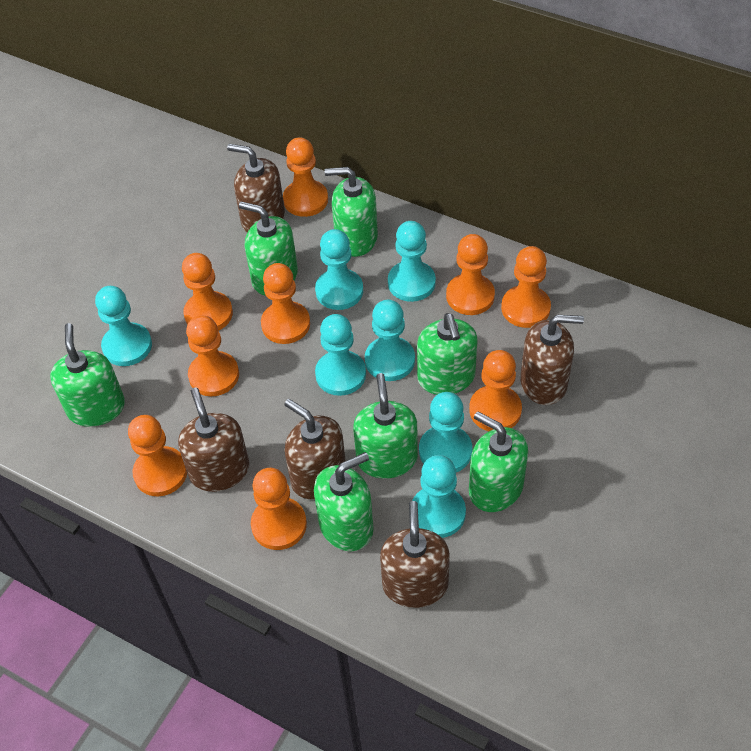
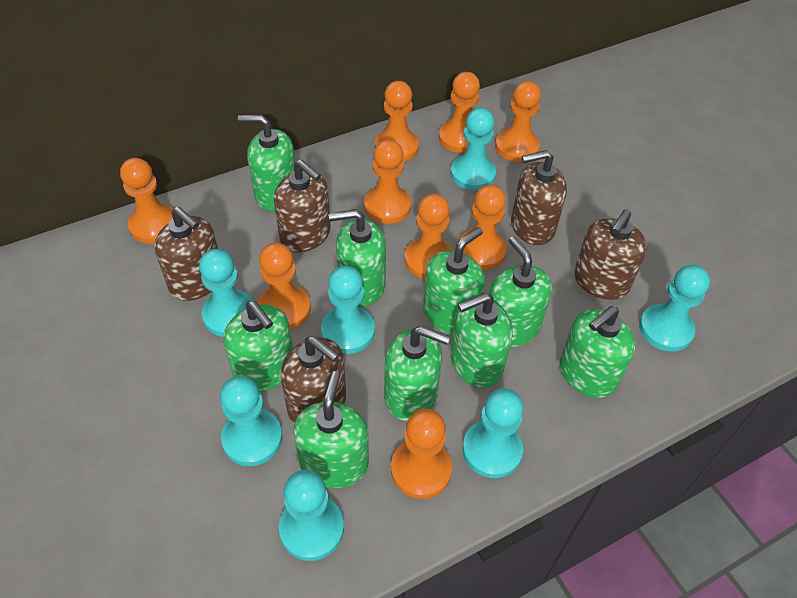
green soap dispenser: [50,323,125,427] [239,201,298,296] [314,452,374,551] [325,167,378,257] [353,373,418,479] [417,313,478,395] [469,411,528,512] = 7 -> [223,301,293,392] [238,115,295,211] [293,371,369,488] [329,209,386,307] [384,326,450,421] [423,227,485,335] [450,293,513,388] [489,236,552,347] [559,306,635,398] = 9

